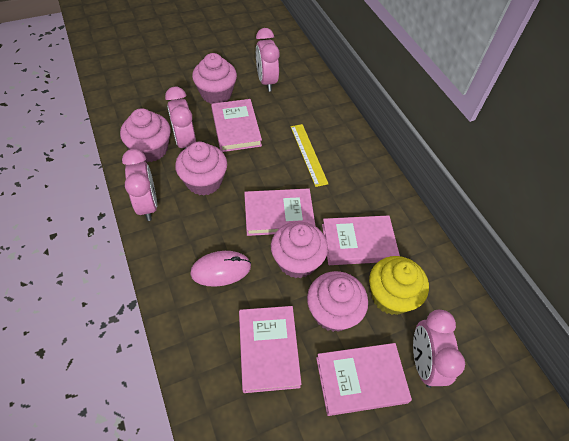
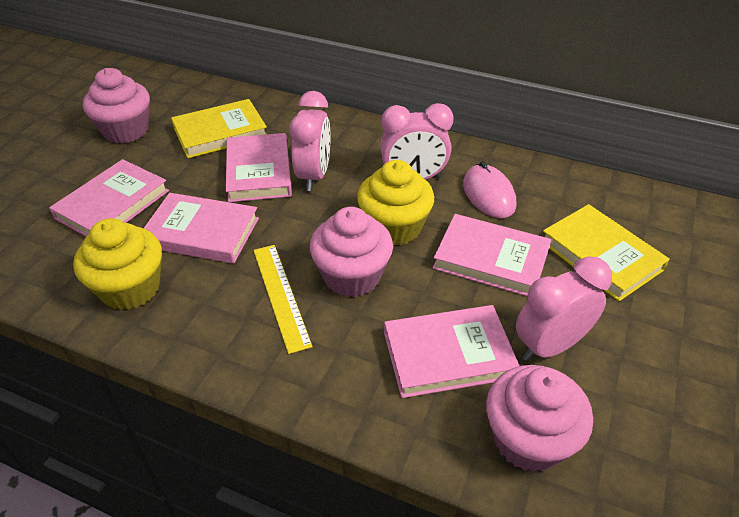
pink clock: [122,149,157,221] [165,87,196,149] [256,28,280,92] [413,310,465,388] = 4 -> [290,91,331,191] [380,103,453,179] [516,257,612,361] = 3
pink cupcake: [120,108,171,162] [175,142,227,196] [192,53,237,104] [271,221,328,278] [307,271,368,332] = 5 -> [83,68,150,143] [310,207,393,297] [486,365,593,472] = 3
yellow book: none = 0 -> [171,99,267,158] [543,204,670,301] = 2
yellow cupcake: [369,256,429,315] = 1 -> [73,218,162,310] [357,160,434,246] = 2

